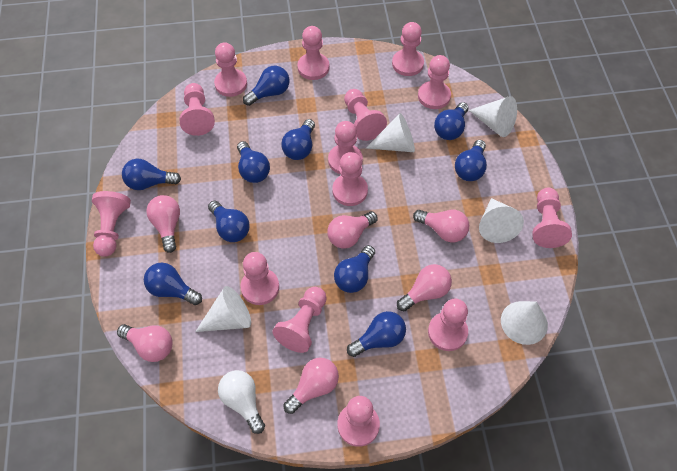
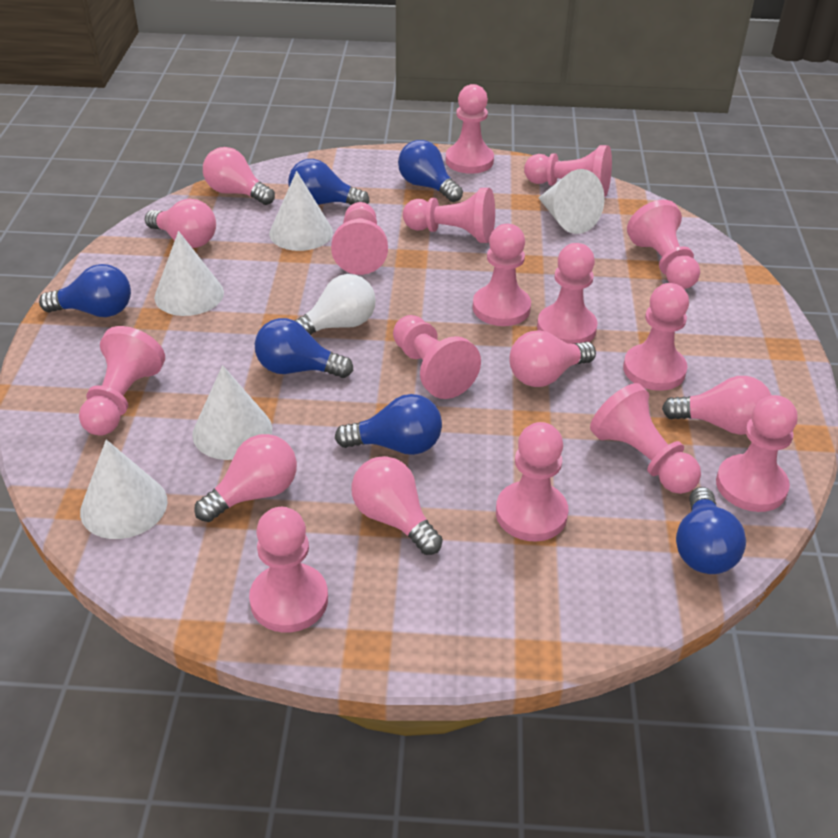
blue light bulb: [122,159,181,190] [144,263,202,305] [208,201,250,242] [237,141,270,183] [243,66,290,106] [281,119,315,160] [334,245,375,293] [347,311,406,357] [434,102,469,140] [455,140,487,181] = 10 -> [39,264,131,317] [255,318,353,378] [288,159,370,205] [335,394,442,455] [398,140,463,202] [676,487,746,574] = 6

